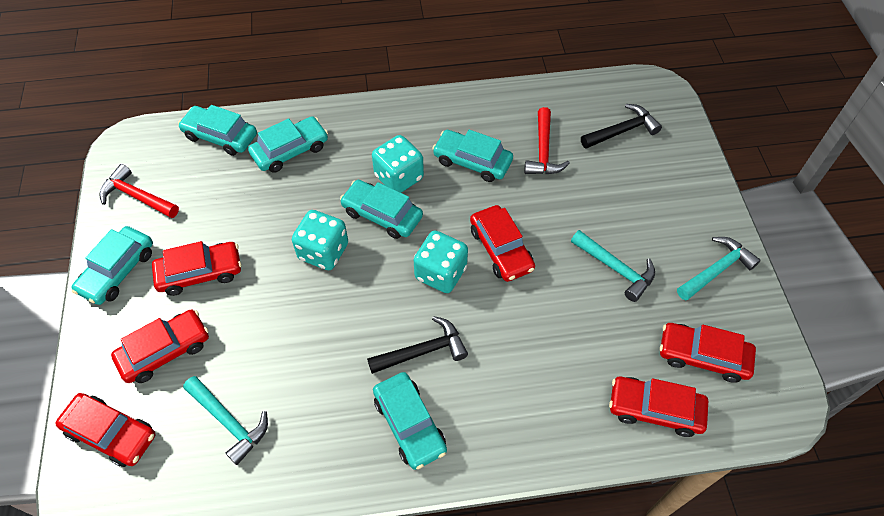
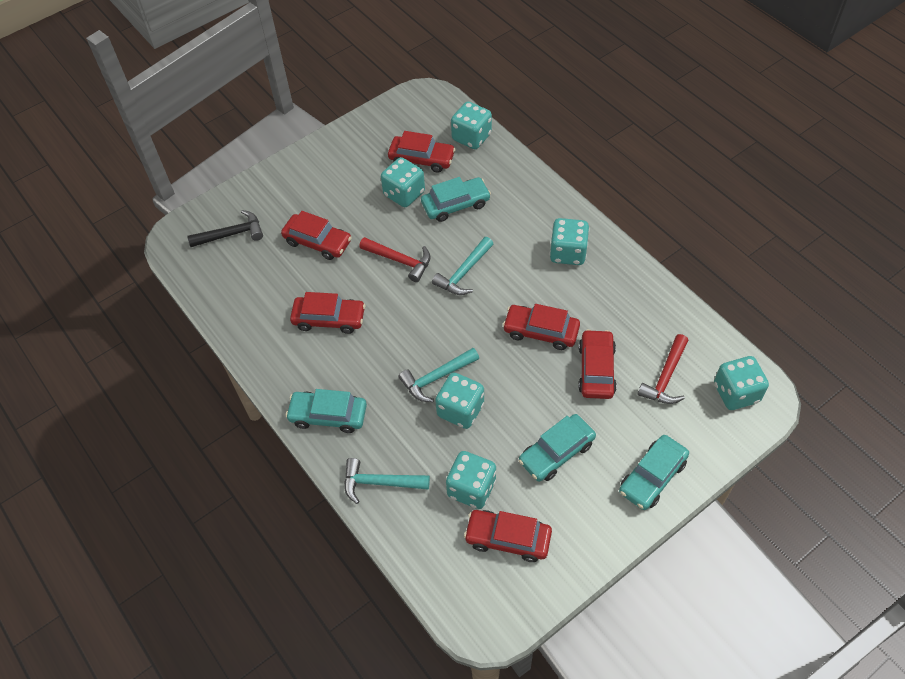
black hammer: [367,316,468,374] [581,104,662,149] = 2 -> [187,210,263,247] = 1
turquoise car: [71,226,153,305] [178,105,257,156] [248,116,328,173] [340,180,423,239] [373,372,447,470] [432,130,513,182] = 6 -> [286,389,367,433] [421,177,491,222] [519,414,596,482] [619,435,689,510] = 4
turquoise dice: [292,210,348,270] [372,135,424,193] [414,231,468,293] = 3 -> [381,157,425,207] [435,372,484,429] [446,451,496,509] [451,102,492,149] [550,218,589,265] [714,356,769,410] = 6

